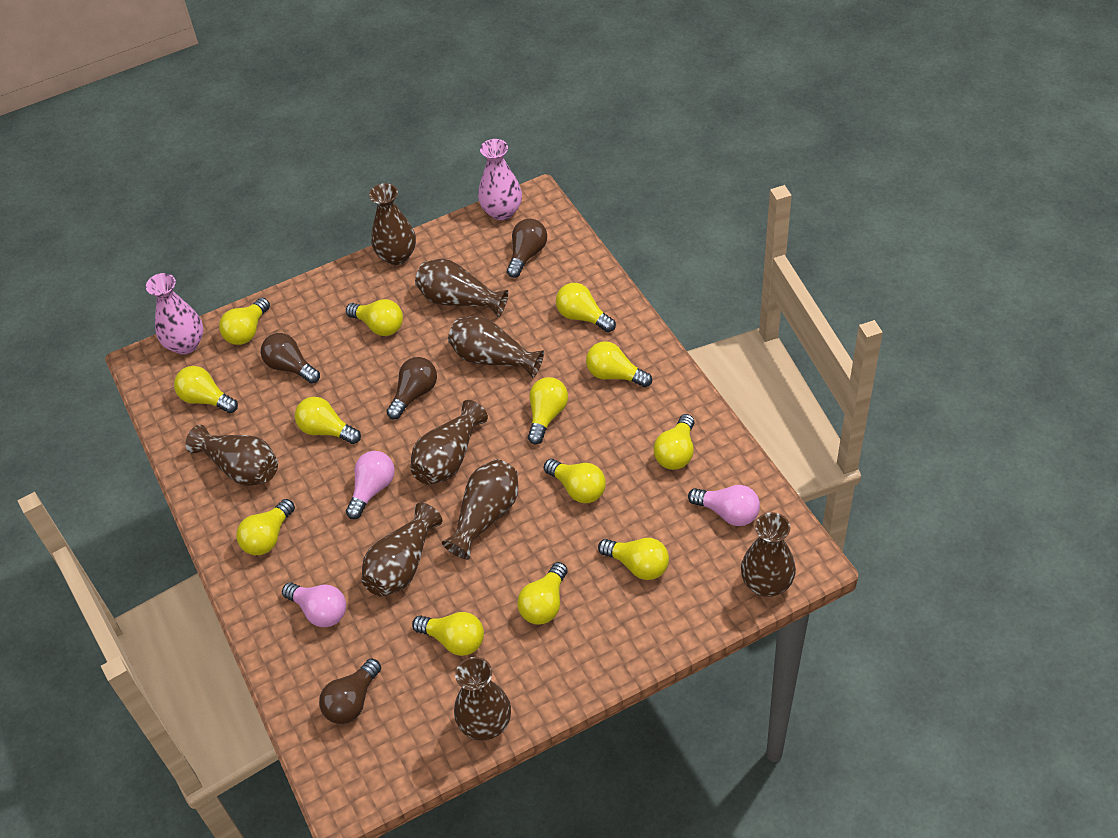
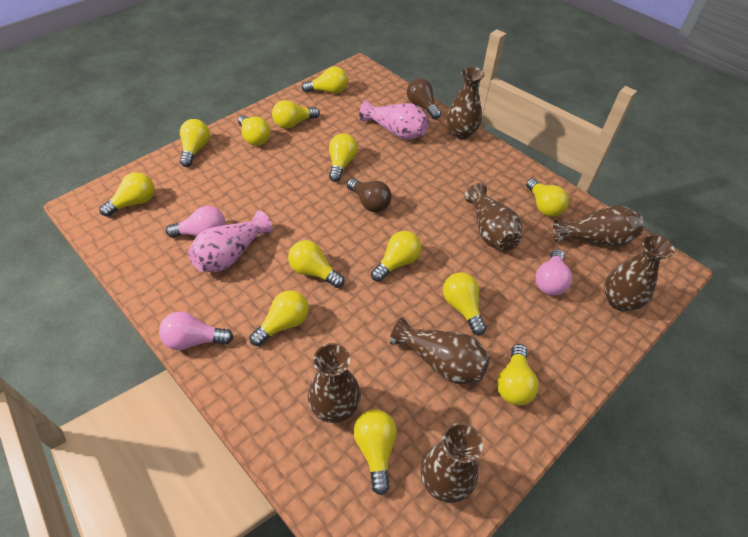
brown light bulb: [261,333,320,384] [319,659,381,724] [386,357,437,419] [507,219,547,278] = 4 -> [347,178,392,212] [407,78,441,119] = 2
brown vase: [185,425,278,486] [362,503,442,597] [369,183,416,265] [410,400,488,485] [415,259,508,317] [442,459,518,559] [448,316,544,378] [454,657,511,740] [741,512,796,597] = 9 -> [308,343,361,423] [390,317,490,384] [421,423,483,503] [447,67,485,139] [465,183,522,251] [553,205,644,246] [604,234,674,311] = 7

